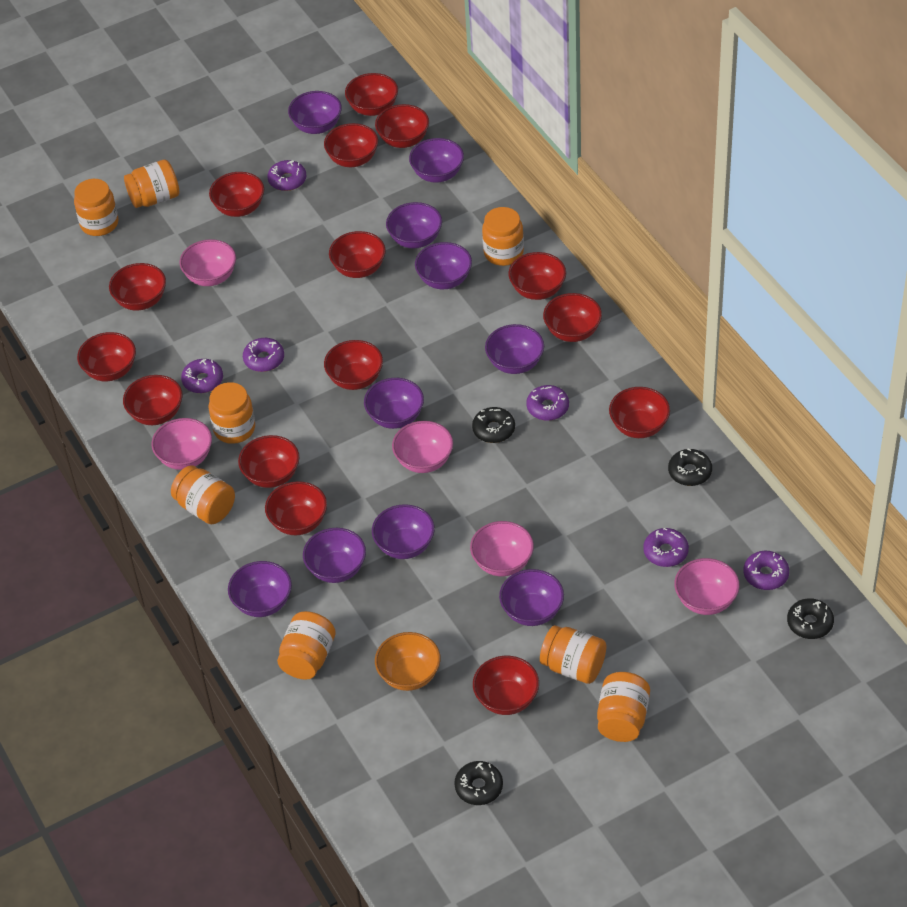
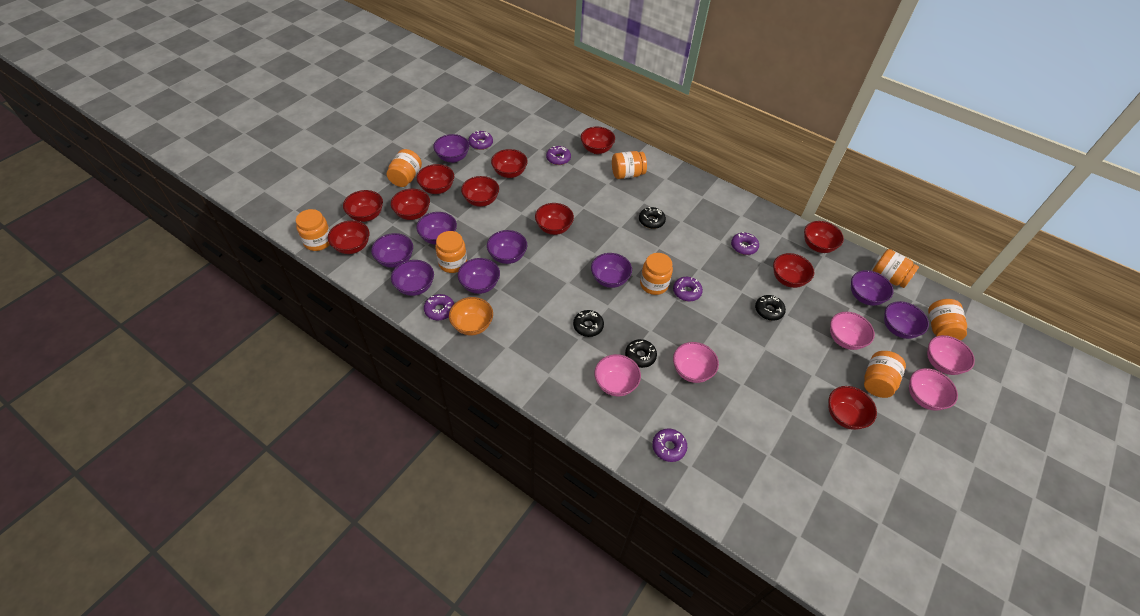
purple bowl: [228,561,292,617] [288,91,342,134] [303,528,366,583] [364,378,424,429] [372,504,435,559] [386,202,442,248] [409,138,464,183] [415,242,472,289] [485,324,544,374] [499,569,564,626] = 10 -> [371,233,413,268] [391,260,434,296] [416,212,457,245] [433,134,469,163] [458,258,500,294] [487,230,527,264] [591,253,632,288] [851,270,894,306] [884,301,929,339] = 9
red bowl: [77,332,136,381] [109,263,166,310] [123,375,182,425] [209,172,264,217] [238,435,299,488] [265,481,327,535] [324,123,378,167] [324,340,383,390] [329,231,386,278] [345,73,398,116] [375,104,429,148] [473,656,539,715] [508,252,566,300] [543,293,602,342] [609,387,670,438] = 15 -> [328,220,369,254] [343,190,383,222] [391,189,430,220] [417,164,454,194] [461,176,499,207] [491,149,528,178] [535,203,574,235] [581,127,615,154] [773,253,814,288] [804,221,844,253] [828,386,877,430] = 11

